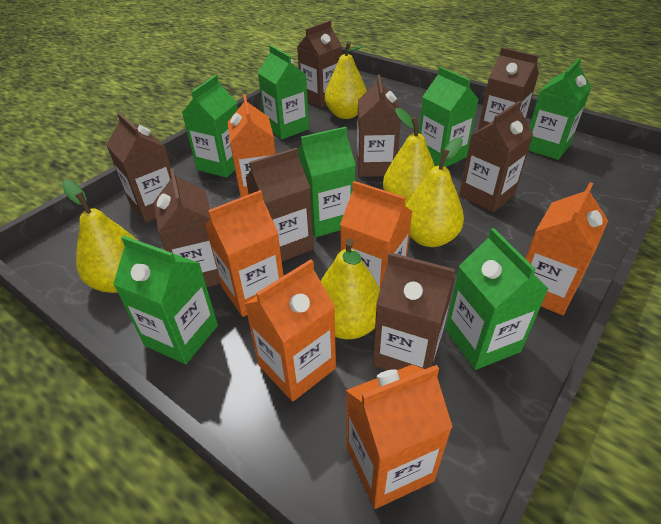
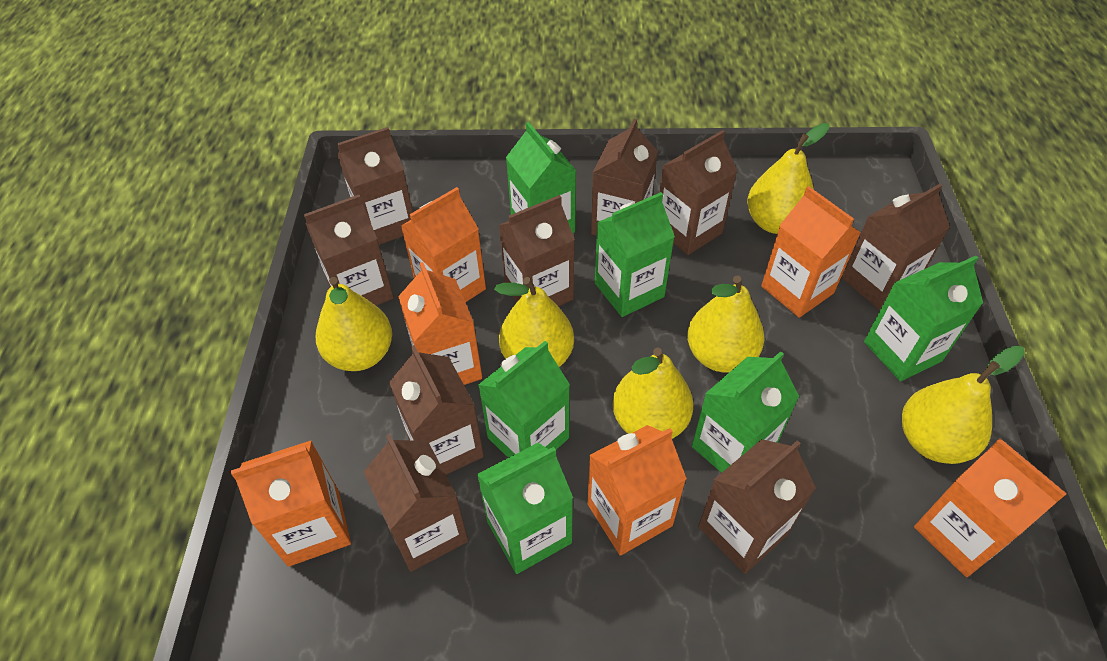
brown carton: [106,112,172,223] [154,168,221,287] [245,148,314,261] [297,20,342,108] [357,75,401,177] [373,252,455,371] [459,101,533,213] [478,48,539,130] = 8 -> [304,195,394,306] [337,127,413,245] [364,434,468,572] [389,345,484,475] [499,195,575,307] [591,119,658,236] [659,130,737,255] [698,439,816,574] [842,184,950,310] = 9
green carton: [113,236,218,364] [182,75,238,178] [258,45,309,139] [298,127,356,237] [419,67,479,167] [445,228,548,370] [528,58,592,160] = 7 -> [477,443,573,574] [478,341,570,458] [506,122,576,233] [595,192,675,317] [692,351,799,473] [864,256,983,382] = 6
yellow pear: [62,180,137,293] [321,238,380,339] [325,41,367,119] [383,107,435,206] [405,137,464,247] = 5 -> [316,277,392,371] [494,277,574,367] [613,348,694,439] [687,275,765,372] [747,123,829,234] [902,345,1025,464] = 6

